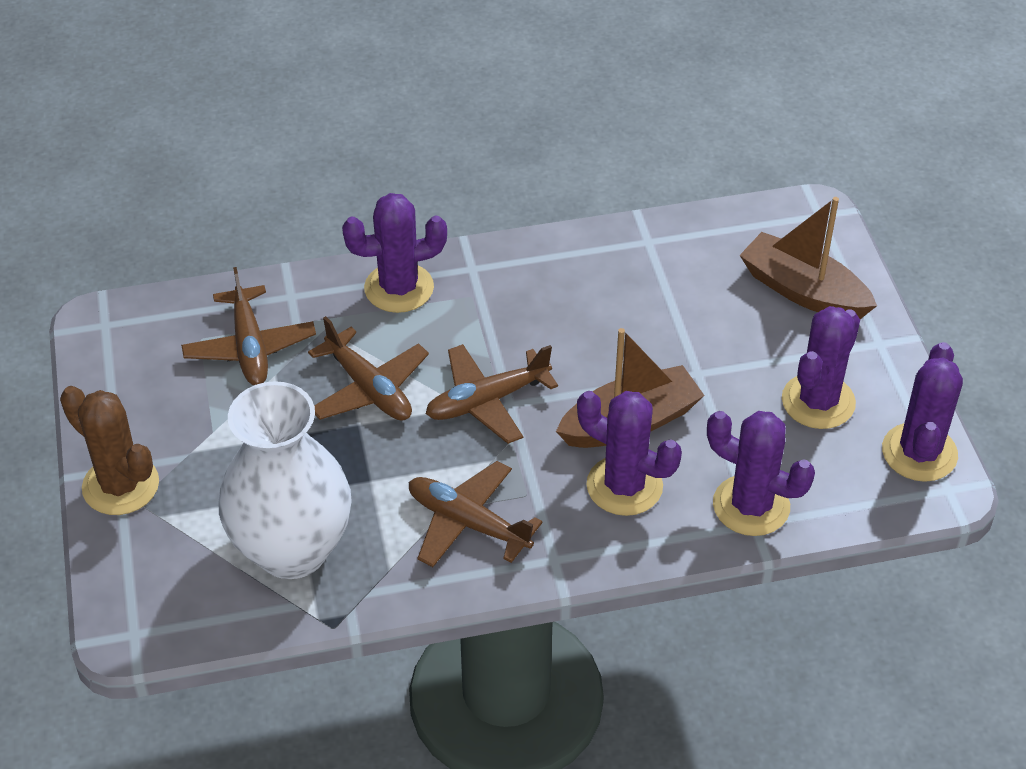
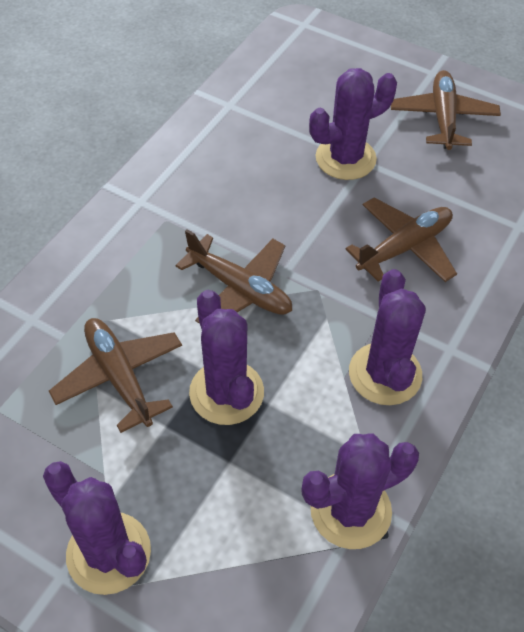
brown boat: [556,328,705,448] [739,197,877,319] = 2 -> none = 0
brown cactus: [60,386,159,515] = 1 -> none = 0
white vase: [219,381,352,579] = 1 -> none = 0

